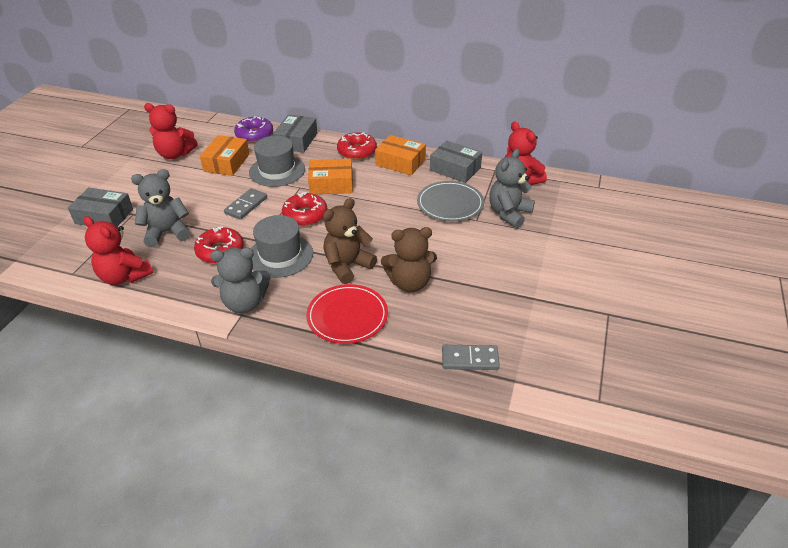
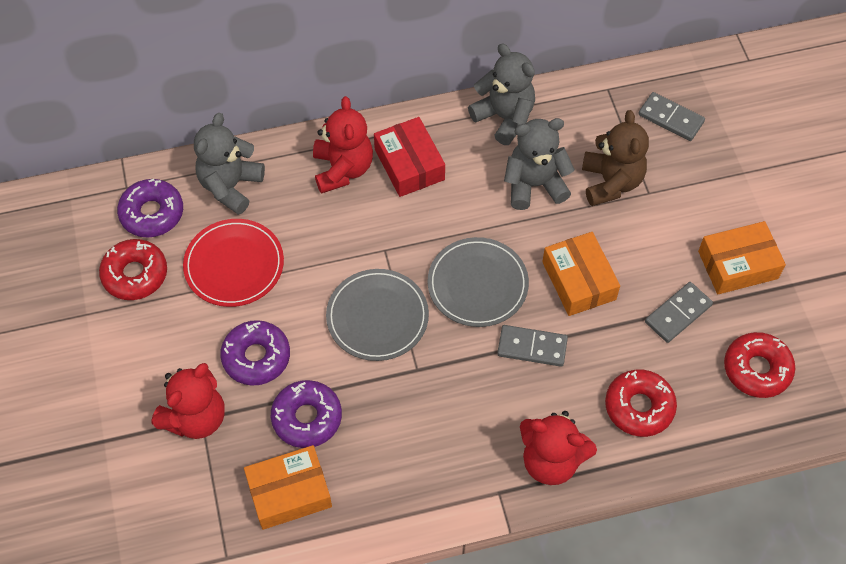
brown teddy bear: [323,198,377,284] [381,227,437,292] = 2 -> [582,110,649,206] = 1
grey box: [68,187,133,227] [273,114,317,153] [430,141,482,183] = 3 -> none = 0
grey domino: [224,188,267,220] [442,345,500,370] = 2 -> [497,325,568,367] [638,92,705,141] [645,282,713,343] = 3
grey hat: [249,136,305,187] [251,215,313,278] = 2 -> none = 0
grey plate: [417,181,484,221] = 1 -> [326,269,429,361] [427,237,529,327] = 2
purple donut: [234,116,273,143] = 1 -> [117,179,183,238] [220,320,290,385] [271,380,342,448] = 3
red box: none = 0 -> [374,117,445,197] = 1

